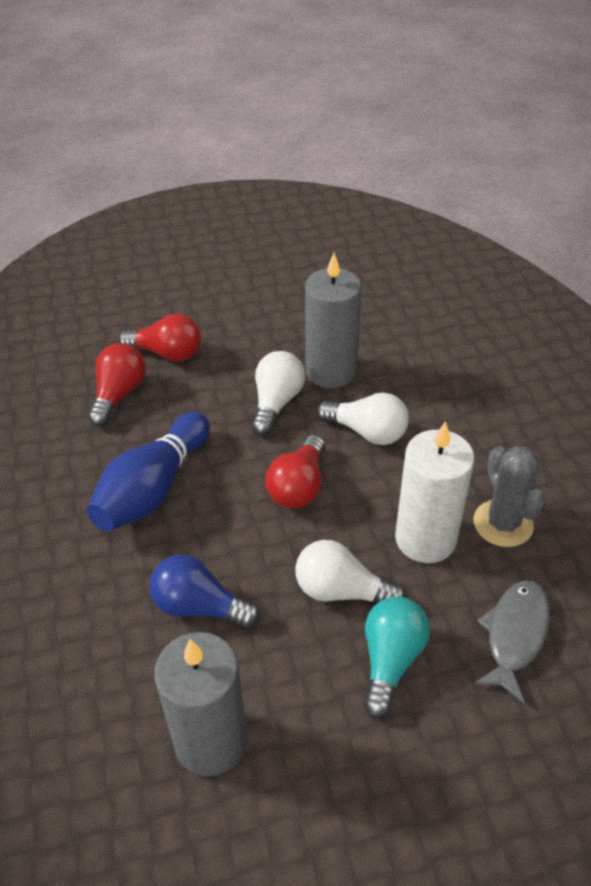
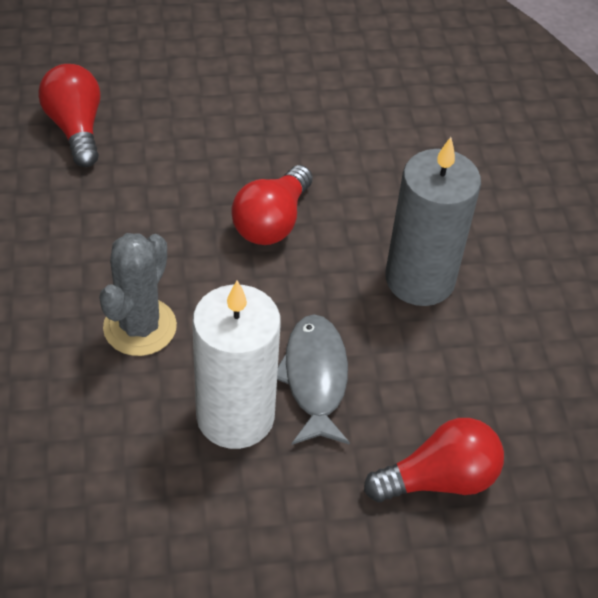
blue bowling pin: [87,412,210,531] = 1 -> none = 0
blue light bulb: [150,554,260,629] = 1 -> none = 0
grey candle: [154,632,247,776] [305,253,361,388] = 2 -> [385,137,481,306] = 1
turquoise light bulb: [363,597,430,718] = 1 -> none = 0
white light bulb: [252,351,305,436] [295,540,406,603] [317,392,409,445] = 3 -> none = 0

